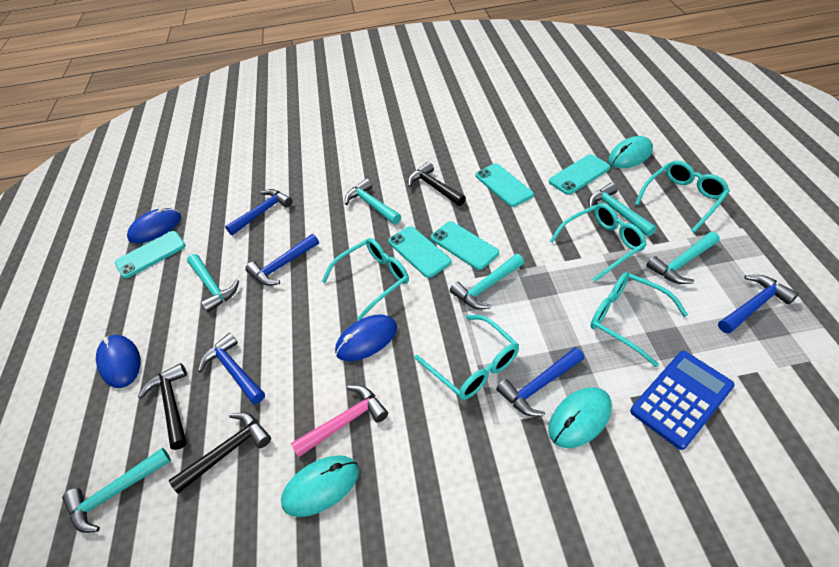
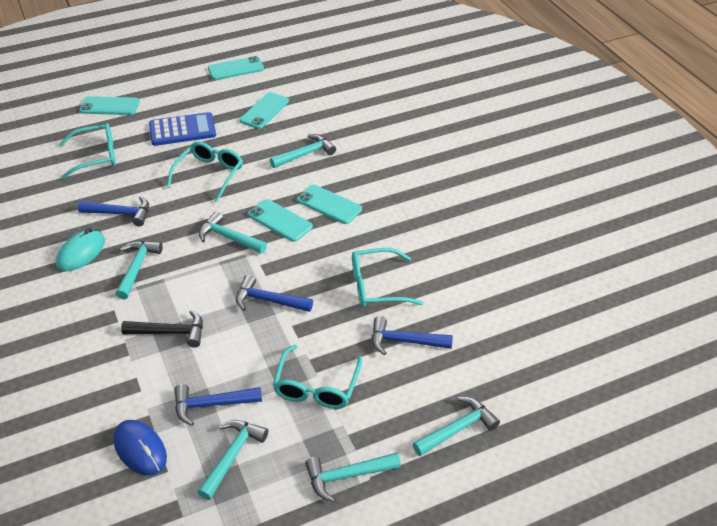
black hammer: [138,363,187,450] [169,412,271,494] [408,162,466,206] = 3 -> [121,310,203,348] = 1
blue hammer: [198,333,265,404] [225,189,293,235] [245,234,319,286] [496,347,584,417] [718,275,799,334] = 5 -> [78,196,149,226] [174,384,262,426] [236,275,313,312] [372,316,453,355] = 4
blue mouse: [96,335,140,388] [127,207,181,243] [335,315,397,361] = 3 -> [113,420,167,475] = 1
pink hammer: [291,385,388,457] = 1 -> none = 0
turquoise glasses: [322,238,409,320] [414,315,519,400] [550,203,647,282] [590,272,688,367] [635,161,730,232] = 5 -> [59,123,116,179] [167,141,243,202] [273,345,362,409] [352,248,423,307] = 4
turquoise mouse: [281,455,359,517] [548,387,612,448] [609,136,653,168] = 3 -> [56,229,105,271] = 1

